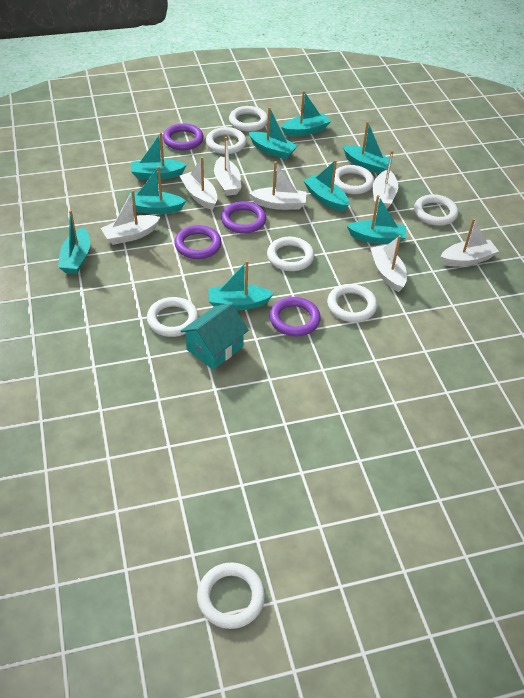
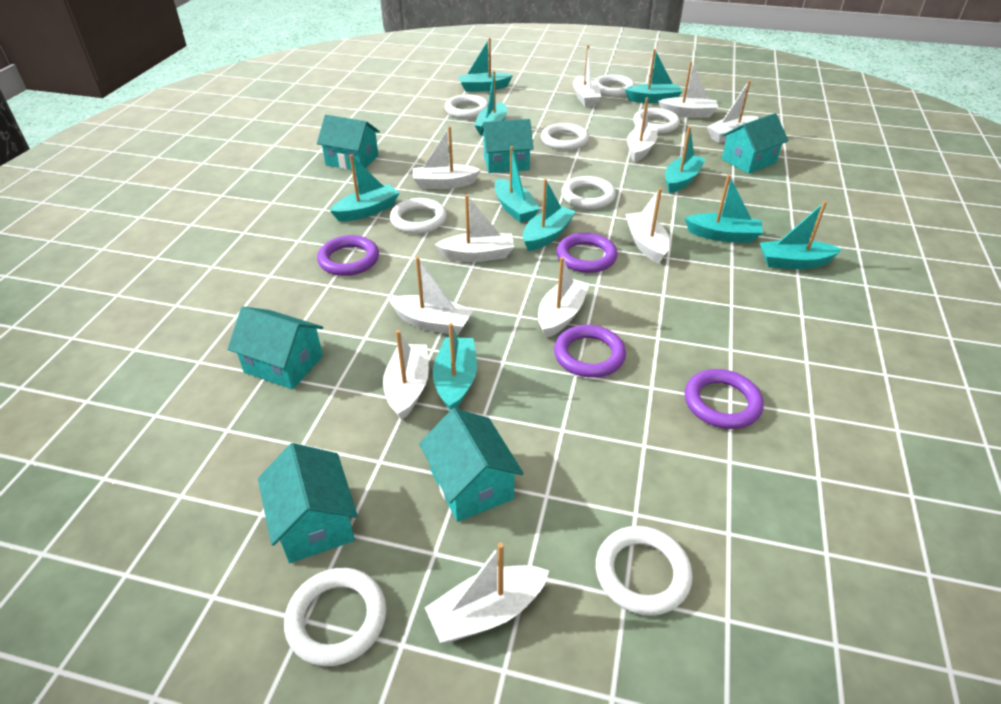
turquoise boat: [58,210,90,274] [129,166,186,214] [131,132,187,180] [209,260,274,310] [249,107,298,159] [281,91,331,136] [304,160,349,212] [343,121,393,174] [347,195,406,244] = 9 -> [330,154,399,222] [433,323,477,410] [458,38,513,92] [474,71,507,136] [495,146,540,223] [523,179,576,251] [625,49,683,103] [665,126,706,193] [685,174,763,243] [760,201,842,269] = 10
turquoise house: [181,303,249,370] = 1 -> [227,307,323,389] [258,443,358,563] [317,115,380,171] [419,408,524,522] [480,119,534,173] [722,113,789,174] = 6
white boat: [101,190,160,245] [180,157,217,210] [214,137,241,196] [249,161,306,210] [371,235,407,292] [373,150,398,208] [440,218,499,266] = 7 -> [383,330,429,420] [389,257,474,335] [413,126,481,189] [424,543,549,643] [434,194,514,262] [538,257,589,338] [573,45,601,107] [625,188,670,263] [627,97,658,162] [658,62,718,118] [707,80,759,143] = 11

